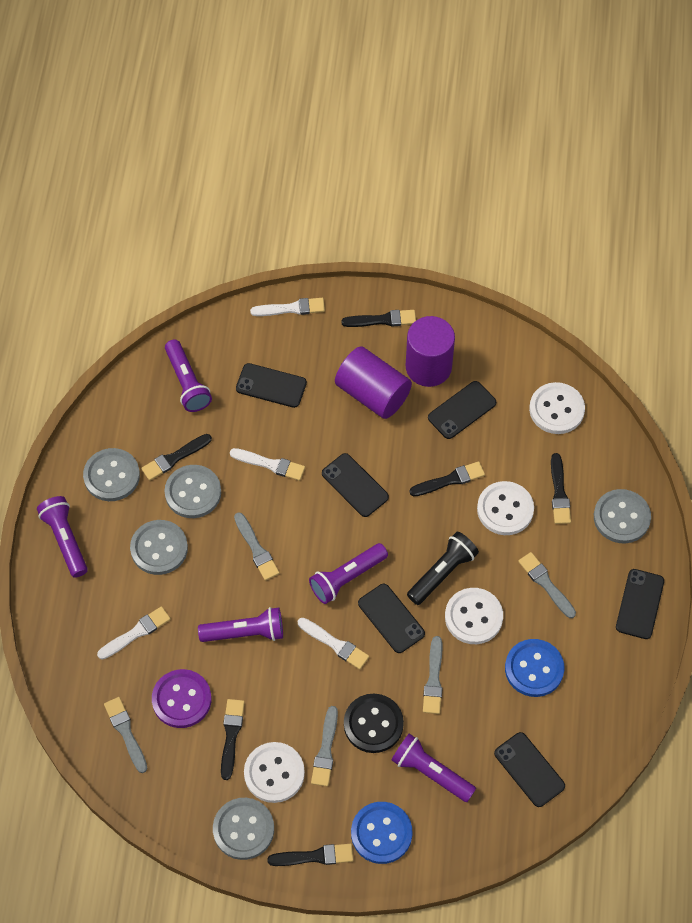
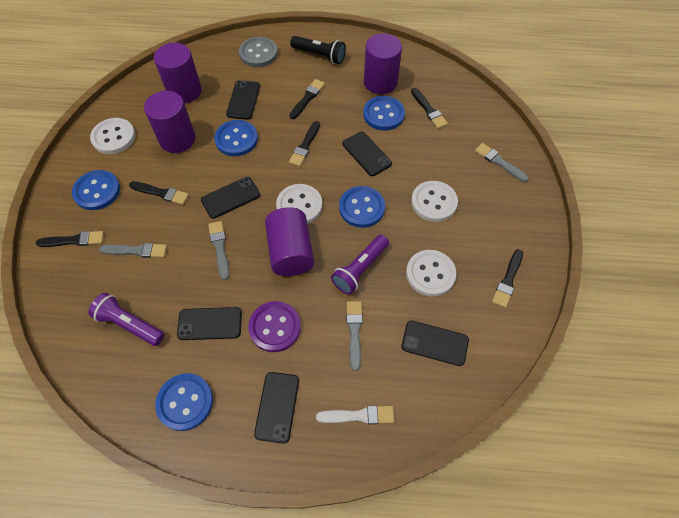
black button: [344,694,404,753] = 1 -> none = 0
blue button: [351,802,412,864] [505,639,564,697] = 2 -> [72,170,120,210] [155,373,213,431] [214,120,258,156] [339,186,385,228] [363,96,405,130] = 5
grey brush: [104,697,148,773] [234,512,280,581] [311,706,338,786] [423,636,443,714] [518,552,576,618] = 5 -> [99,243,167,258] [208,221,230,280] [346,301,363,371] [475,143,529,182] = 4
grey button: [83,448,140,501] [130,520,188,575] [165,465,221,518] [213,798,274,860] [594,489,651,543] = 5 -> [239,37,278,67] = 1
purple cylinder: [335,346,412,419] [406,316,455,387] = 2 -> [144,91,195,153] [154,43,202,104] [265,207,314,276] [364,33,402,94] = 4
purple flashlight: [37,496,88,578] [165,340,212,412] [198,607,283,642] [309,543,388,604] [392,734,476,802] = 5 -> [88,293,164,346] [331,235,389,294] = 2
white brush: [97,606,171,660] [230,448,305,481] [250,298,325,316] [298,618,369,669] = 4 -> [316,406,394,424] = 1

